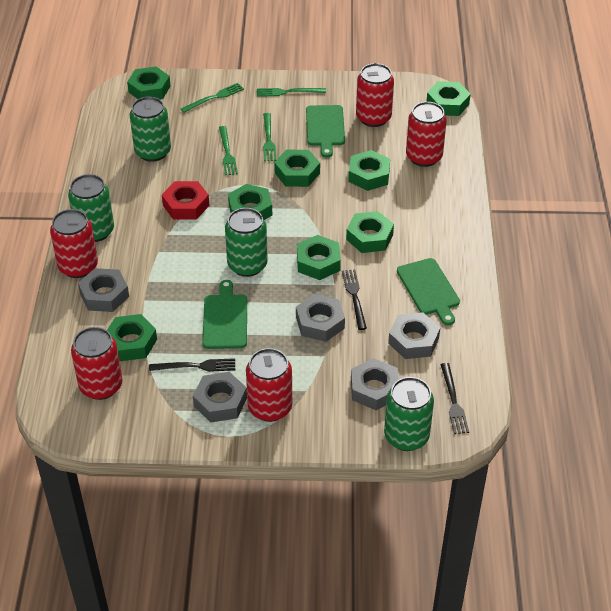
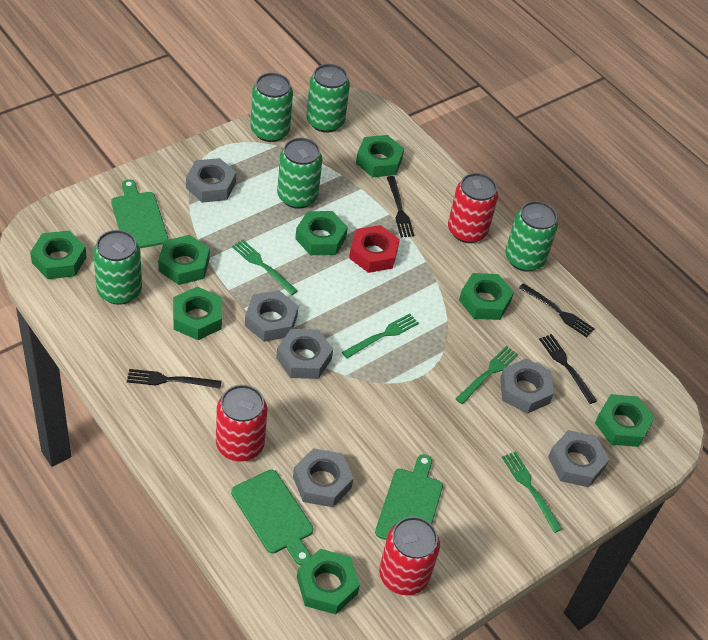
black fork: [149,358,235,372] [342,269,367,330] [440,363,469,434] = 3 -> [127,369,222,389] [387,176,415,237] [519,283,595,338] [539,334,597,404] = 4
green can: [68,174,114,242] [130,97,171,162] [225,208,268,277] [384,377,434,451] = 4 -> [93,230,142,305] [251,73,293,142] [277,138,322,209] [306,64,350,133] [505,201,558,272] = 5
grey nut: [78,268,129,312] [193,372,247,423] [296,294,345,342] [351,358,399,410] [388,312,440,359] = 5 -> [186,158,236,203] [245,290,298,342] [276,329,333,379] [293,448,354,507] [500,358,554,414] [548,430,609,487] = 6
red can: [50,209,98,278] [71,327,123,400] [246,348,292,422] [356,63,394,127] [406,102,447,167] = 5 -> [216,385,267,461] [379,516,440,595] [448,173,498,243] = 3

